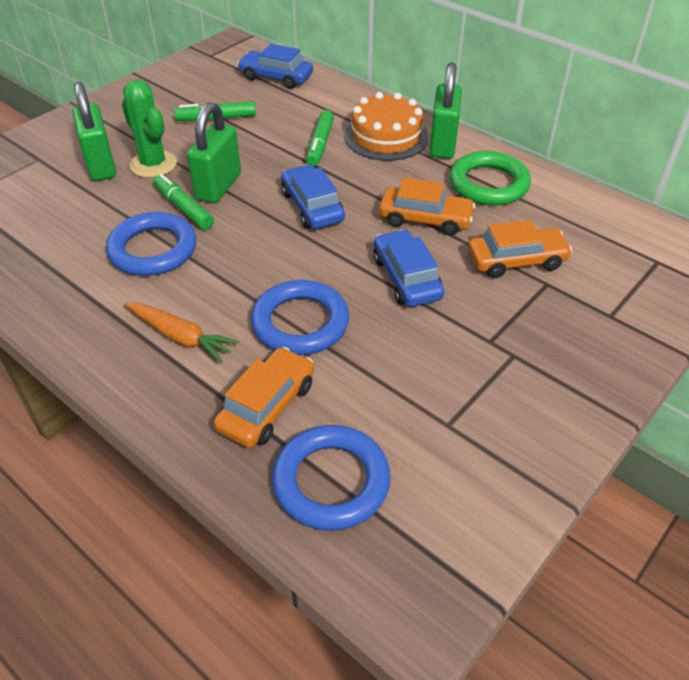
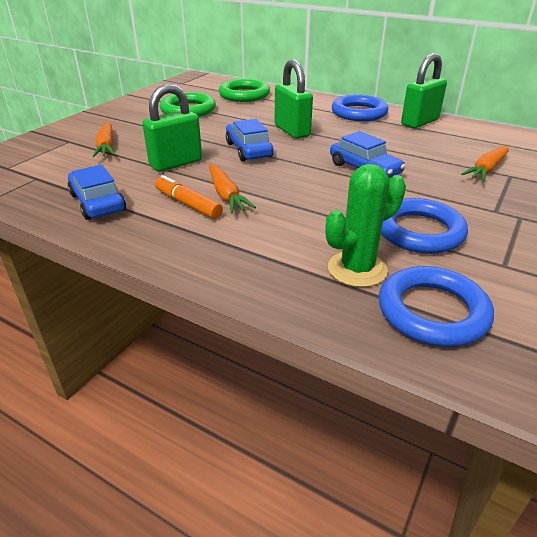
green marker: [154,174,214,230] [174,101,256,121] [306,110,334,166] = 3 -> none = 0
green ring: [449,151,531,206] = 1 -> [160,92,216,117] [219,79,270,102] = 2
orange cake: [344,92,429,161] = 1 -> none = 0
orange car: [213,347,314,448] [379,177,476,236] [468,220,572,278] = 3 -> none = 0
orange carrot: [124,303,239,363] = 1 -> [93,122,115,157] [209,164,256,213] [461,146,509,182] = 3
orange marker: none = 0 -> [155,175,223,219] = 1

